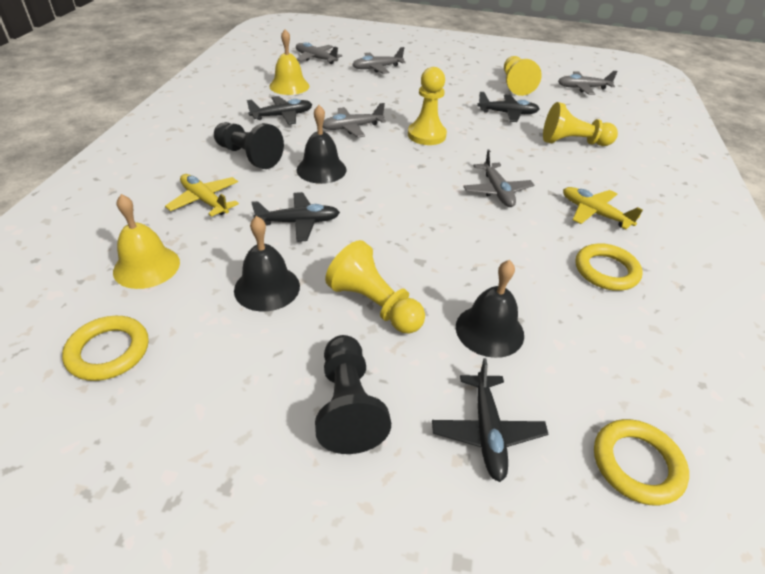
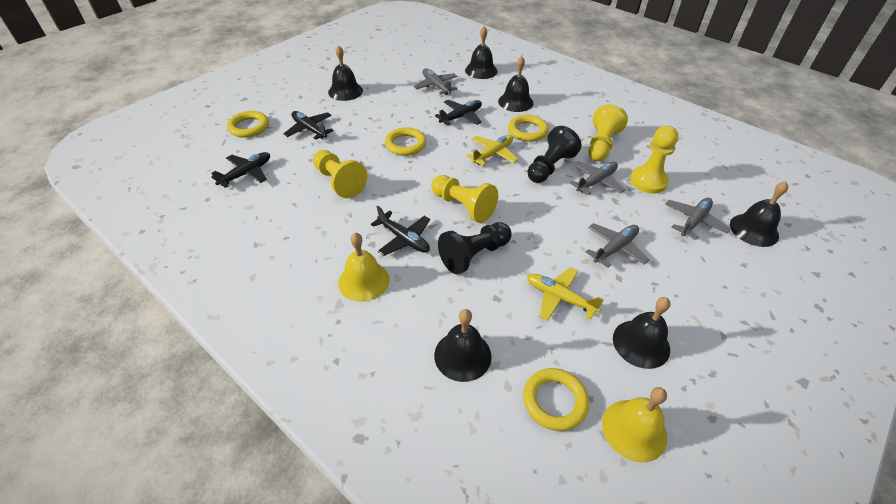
black bell: [234,216,300,312] [297,105,346,184] [456,260,524,358] = 3 -> [328,45,363,101] [434,309,492,382] [465,26,498,79] [498,56,534,112] [613,297,670,369] [730,181,788,247] = 6
grey plane: [296,42,342,64] [323,103,386,138] [352,47,406,74] [463,149,534,207] [558,71,618,95] = 5 -> [414,68,457,95] [570,161,625,195] [586,223,649,268] [666,198,730,240] = 4
yellow ring: [62,316,149,381] [575,243,643,291] [594,419,689,505] = 3 -> [227,111,269,138] [385,127,427,156] [508,115,549,142] [523,368,589,431] = 4

